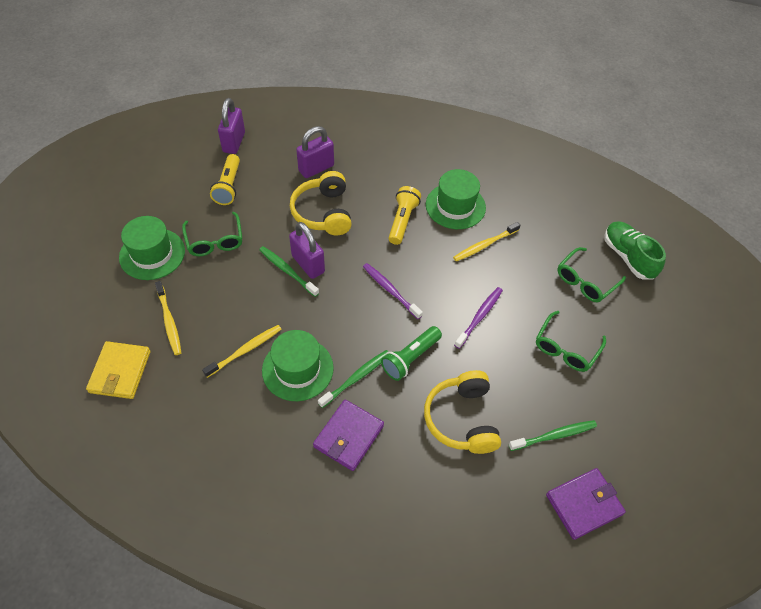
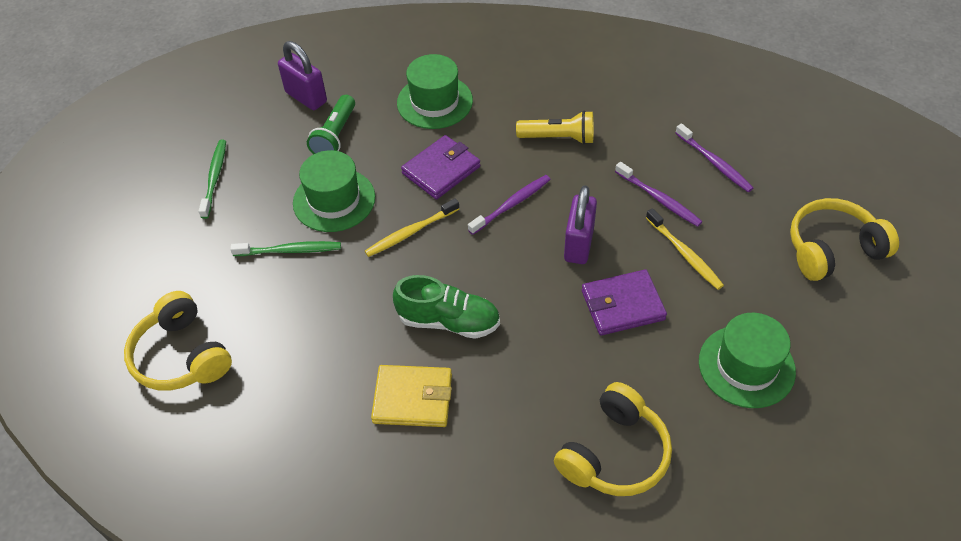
green glasses: [182,212,243,256] [536,311,606,372] [557,247,626,303] = 3 -> none = 0
green toothbrush: [259,246,319,297] [318,350,388,408] [508,420,597,451] = 3 -> [199,140,226,219] [230,241,341,256] = 2
purple padlock: [218,98,245,154] [289,222,325,279] [296,126,334,178] = 3 -> [278,41,327,110] [564,186,597,264] = 2
purple toothbrush: [363,263,423,319] [454,287,503,349] = 2 -> [468,175,551,235] [615,162,702,227] [676,123,753,192] = 3
yellow flashlight: [210,154,240,205] [389,186,421,245] = 2 -> [516,111,594,144] = 1
yellow headphones: [290,171,352,235] [424,370,501,454] = 2 -> [124,291,232,390] [554,382,672,496] [790,198,899,281] = 3
yellow toothbrush: [155,281,181,355] [202,325,282,378] [453,222,520,261] = 3 -> [365,198,459,257] [646,208,724,290] = 2

